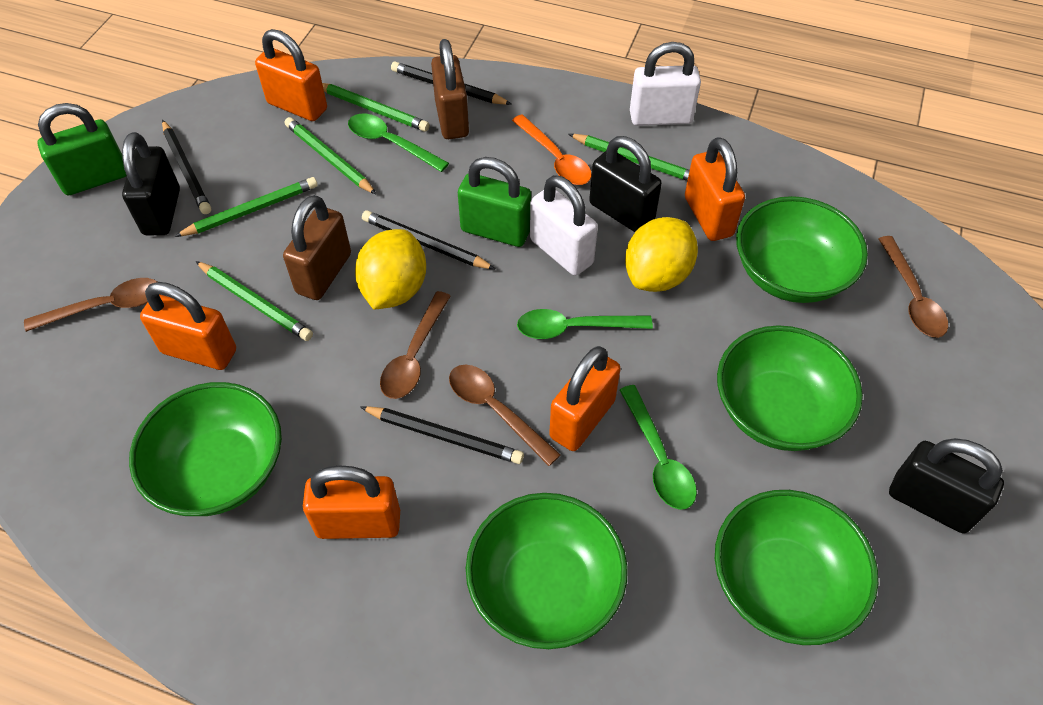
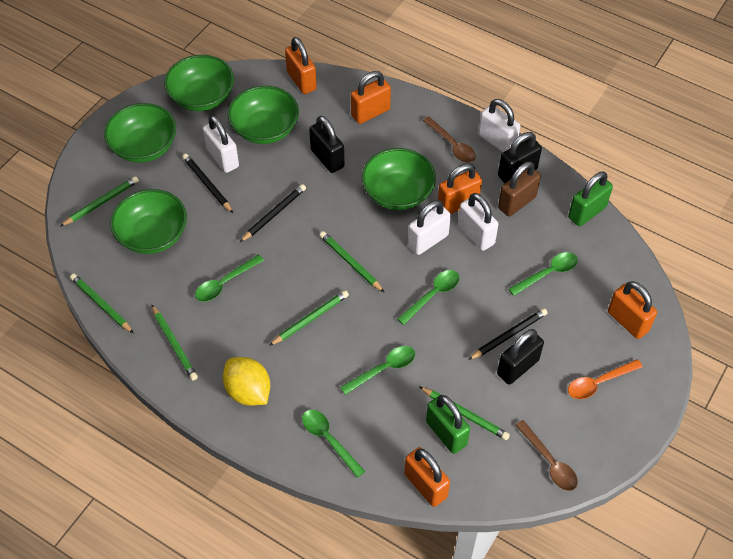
black pencil: [162,120,211,214] [360,406,524,464] [362,210,495,269] [391,61,511,105] = 4 -> [182,154,233,213] [240,184,306,242] [468,308,548,360] = 3
brown padlock: [283,195,351,300] [431,39,469,139] = 2 -> [498,161,541,217] = 1
brown spoon: [24,278,157,332] [380,291,451,399] [449,364,561,466] [879,236,948,338] = 4 -> [423,116,476,163] [515,420,578,491] = 2
green pencil: [174,177,318,237] [196,261,313,341] [285,117,377,195] [322,83,430,132] [569,134,690,181] = 5 -> [60,176,139,226] [70,274,134,334] [151,304,198,381] [269,290,349,346] [319,231,385,293] [419,386,510,440] = 6
green spoon: [348,114,449,172] [517,309,653,339] [620,385,697,510] = 3 -> [195,254,264,302] [302,410,365,478] [340,346,415,395] [397,270,459,325] [508,252,578,296] = 5
white padlock: [530,175,598,276] [630,42,701,126] = 2 -> [203,115,239,173] [408,200,451,255] [458,193,498,251] [479,99,520,152] = 4
yellow lemon: [355,229,426,310] [625,217,698,292] = 2 -> [223,357,270,406] = 1

